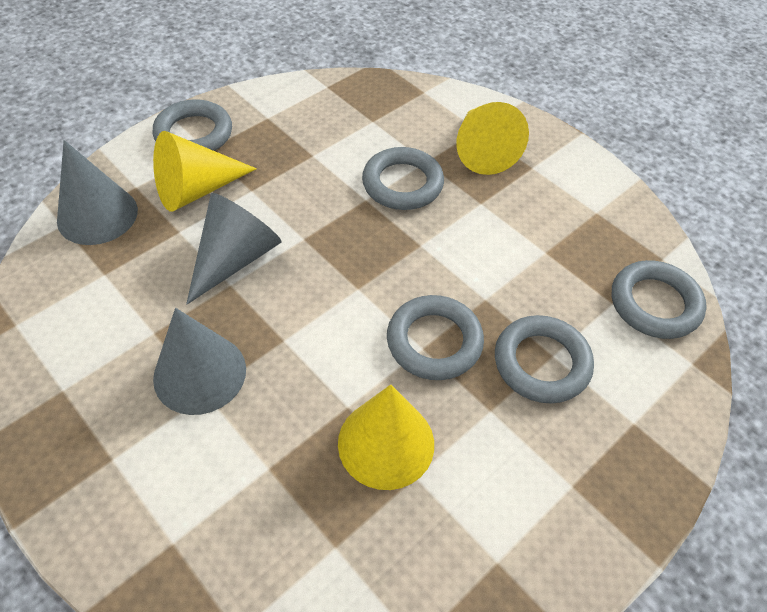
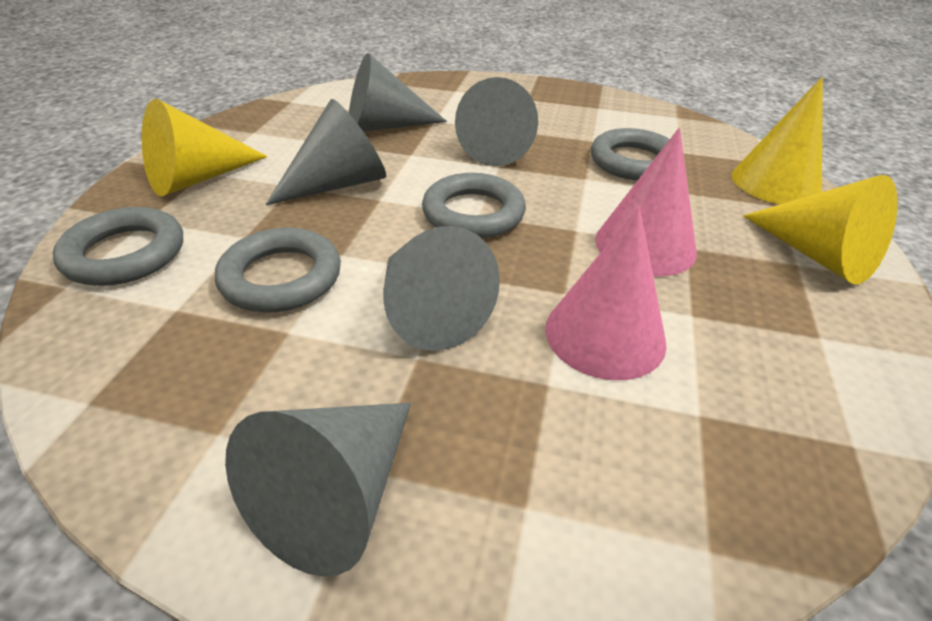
grey cone: [57,140,138,245] [153,308,246,415] [186,193,282,304] = 3 -> [225,403,411,577] [266,99,386,205] [349,53,447,132] [384,226,500,351] [455,77,538,166] = 5
grey ring: [153,99,232,151] [362,147,444,210] [387,295,484,380] [495,315,594,403] [612,260,707,339] = 5 -> [53,207,183,286] [215,228,341,313] [422,173,526,239] [591,128,670,181] = 4
pink cone: none = 0 -> [545,207,667,380] [595,128,697,277] = 2

